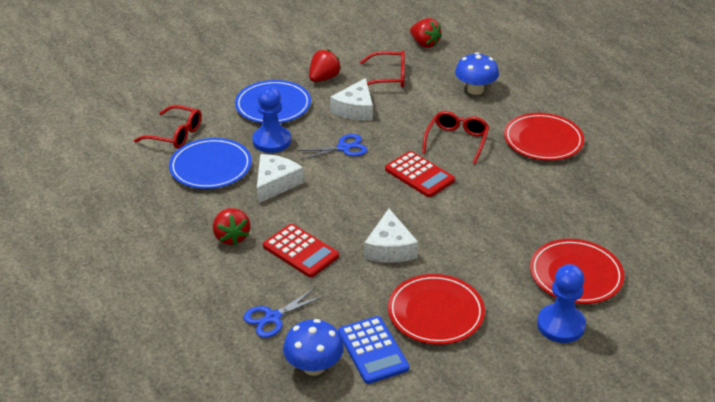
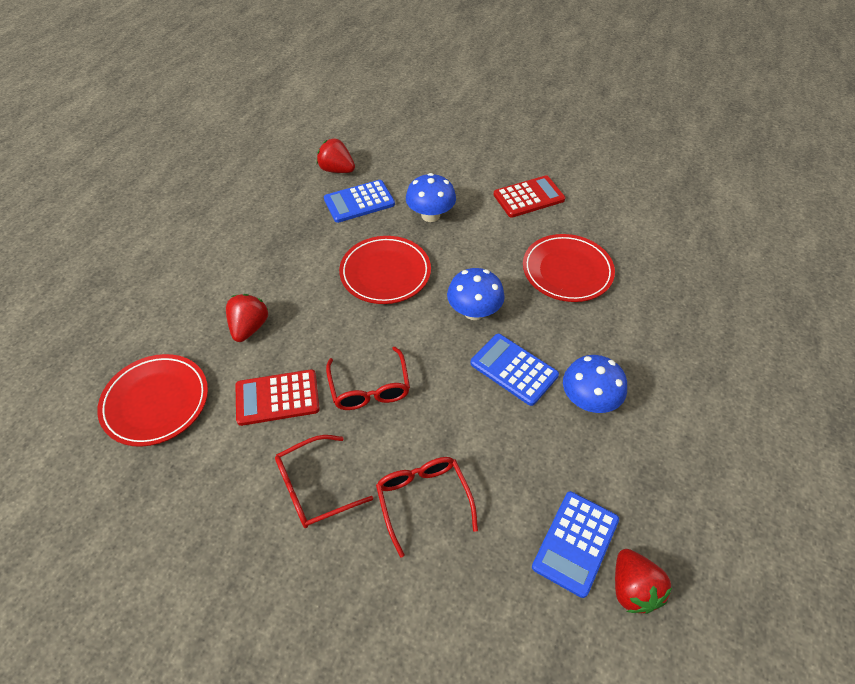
blue calculator: [338,316,409,384] = 1 -> [324,180,395,223] [470,334,559,406] [532,491,619,598] = 3
blue mushroom: [283,319,344,376] [455,52,499,95] = 2 -> [406,173,456,222] [447,268,505,320] [563,355,627,413] = 3
blue pawn: [252,86,291,153] [537,264,586,343] = 2 -> none = 0
blue plate: [169,138,252,189] [235,80,311,123] = 2 -> none = 0
blue scissors: [244,288,324,338] [296,134,367,160] = 2 -> none = 0
white cheese: [257,154,304,203] [330,78,373,121] [364,209,418,262] = 3 -> none = 0

